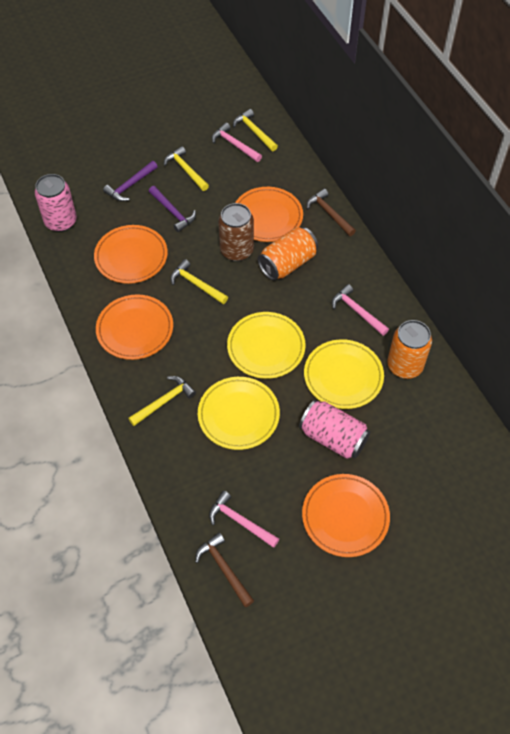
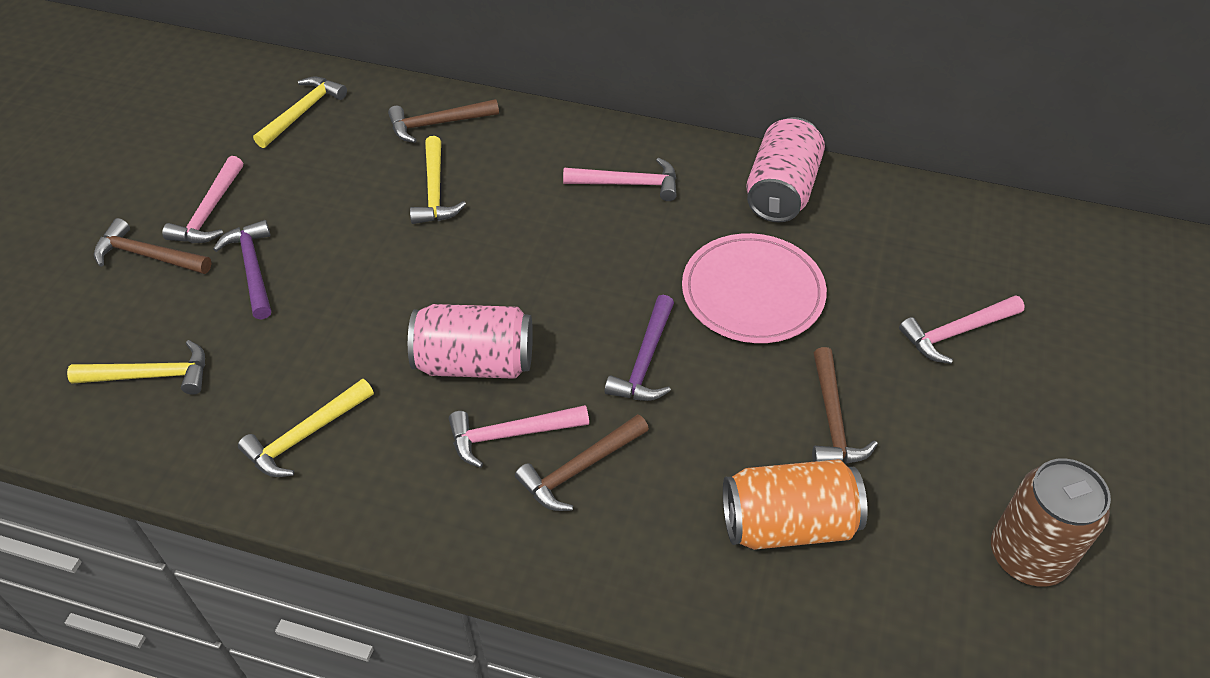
brown hammer: [195,533,254,607] [307,189,356,236] = 2 -> [94,218,211,274] [388,99,499,143] [515,414,649,511] [812,347,878,464] = 4
orange can: [258,227,318,280] [387,320,432,379] = 2 -> [723,459,868,550] = 1
orange plate: [94,225,168,284] [96,294,173,360] [235,187,303,242] [302,474,390,557] = 4 -> none = 0
pink hammer: [209,491,279,548] [212,123,262,162] [332,284,389,336] = 3 -> [162,156,243,243] [449,405,589,468] [563,158,677,201] [899,295,1025,364] = 4
pink plate: none = 0 -> [682,233,827,343] = 1
yellow plate: [198,377,280,450] [227,312,306,379] [304,339,384,409] = 3 -> none = 0

